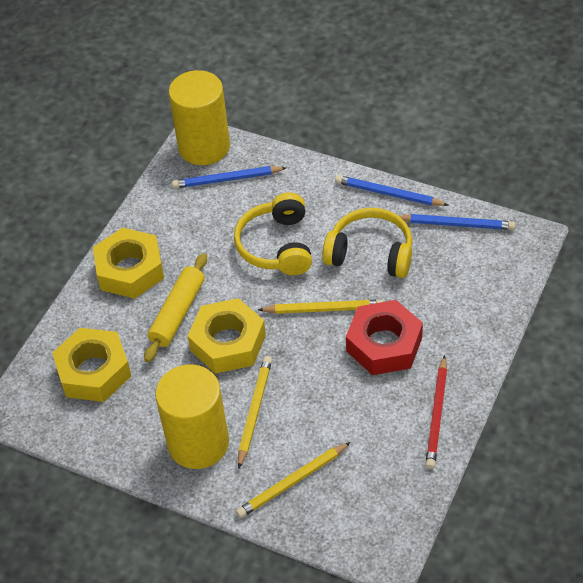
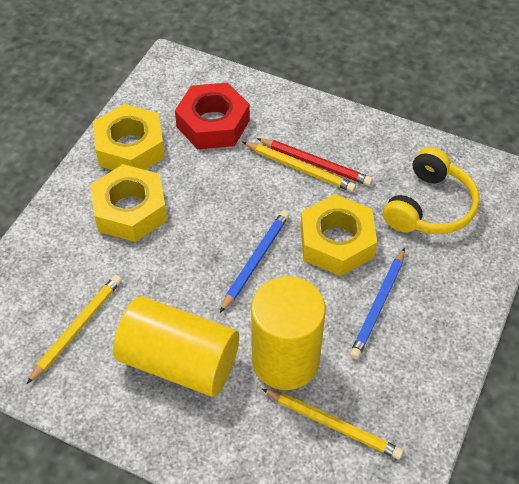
blue pencil: [172,166,286,189] [335,175,448,206] [399,214,515,230] = 3 -> [220,210,289,313] [350,248,405,359] = 2
yellow headphones: [234,193,312,275] [322,208,412,278] = 2 -> [383,147,479,235] = 1
yellow rolling pin: [144,253,207,362] = 1 -> none = 0

